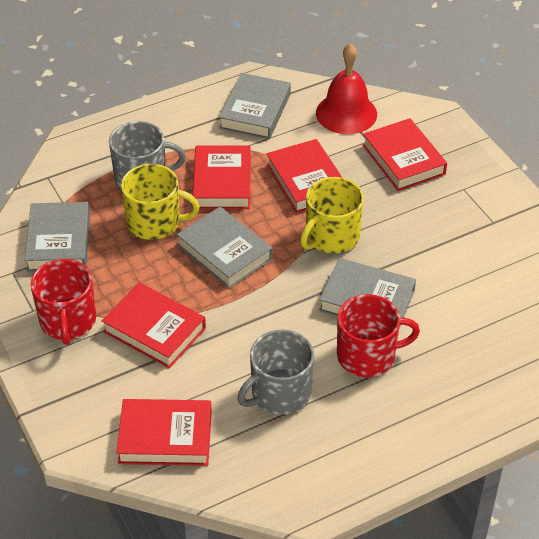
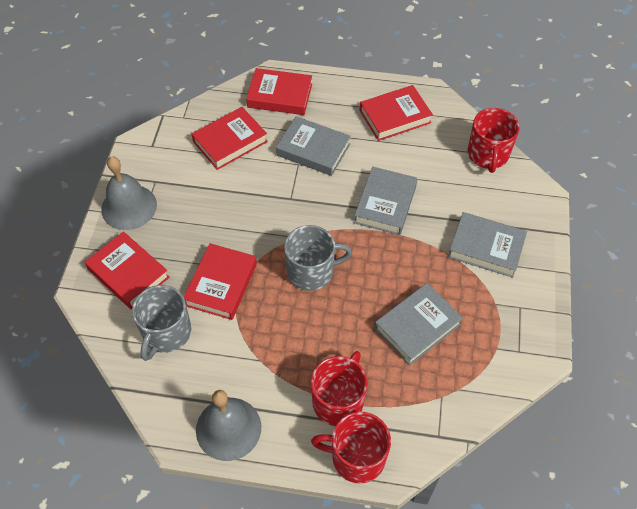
grey bell: none = 0 -> [101,156,157,230] [196,390,261,461] = 2
red bell: [316,43,377,134] = 1 -> none = 0
red mug: [30,259,96,345] [337,294,420,377] = 2 -> [311,351,368,426] [311,412,391,484] [468,108,520,173] = 3
yellow mug: [121,164,200,240] [300,177,364,253] = 2 -> none = 0

